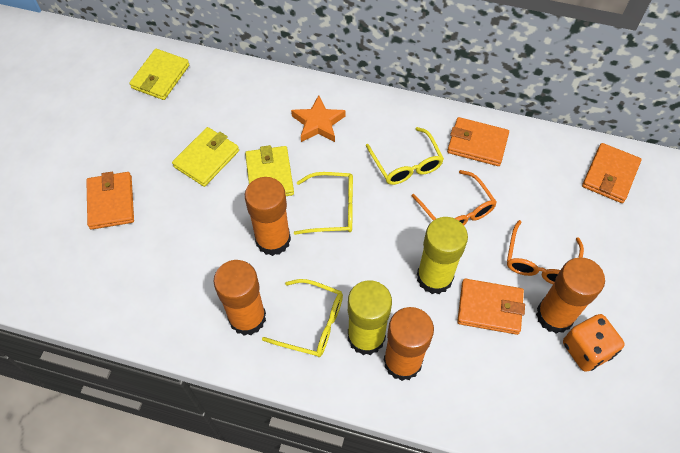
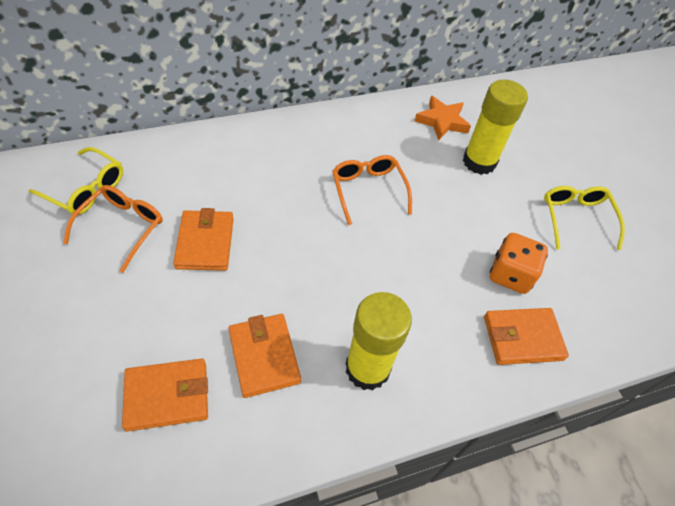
orange glue stick: [214,260,266,336] [245,177,291,256] [384,307,434,381] [536,257,605,334] = 4 -> none = 0
yellow glasses: [262,279,343,357] [294,172,353,235] [366,127,444,185] = 3 -> [28,147,123,215] [544,186,625,250] = 2
yellow wallet: [129,49,189,100] [172,127,239,187] [245,145,294,196] = 3 -> none = 0

